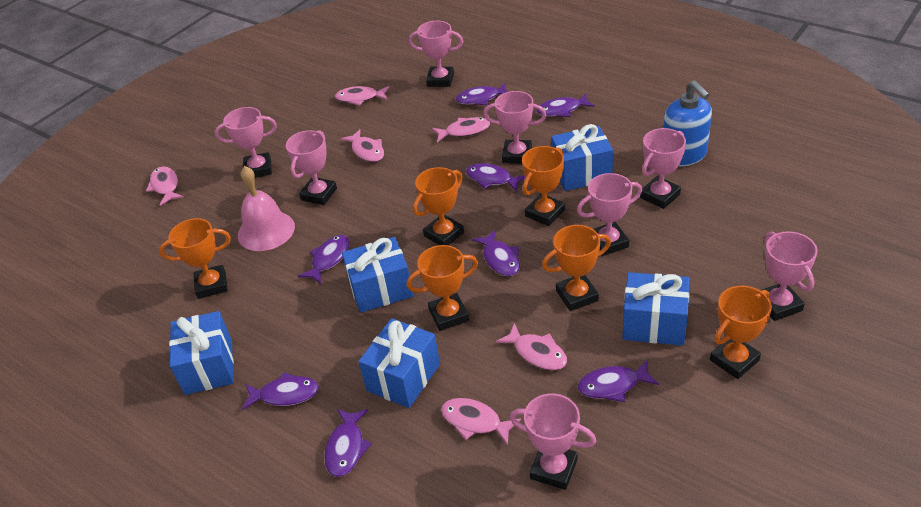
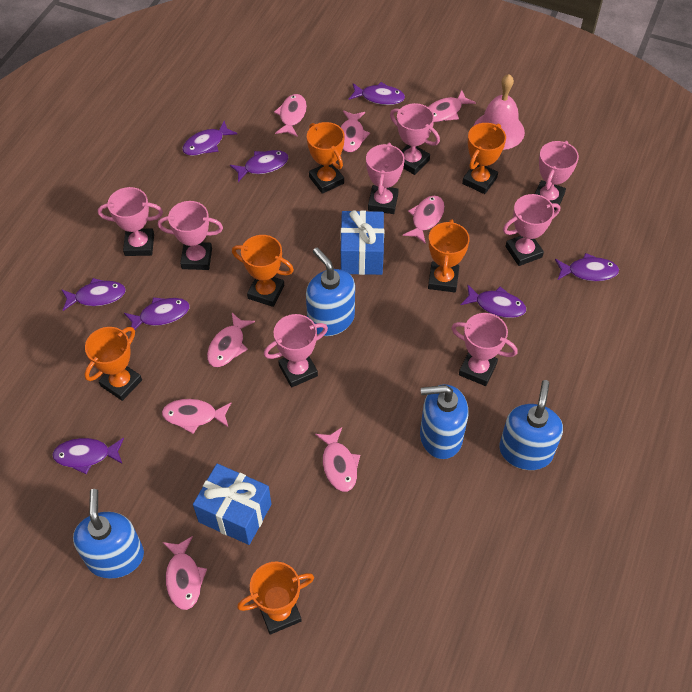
blue gift: [169,311,234,395] [342,237,413,313] [358,318,440,408] [551,124,613,191] [622,272,689,346] = 5 -> [193,464,272,545] [341,210,384,275] = 2
blue soap dispenser: [663,80,712,166] = 1 -> [73,489,144,578] [306,248,355,336] [420,384,468,459] [499,380,563,470] = 4
pink fish: [146,167,184,206] [335,86,389,106] [341,129,384,162] [432,117,490,142] [441,398,521,446] [496,323,567,370] = 6 -> [162,399,231,434] [163,536,207,610] [207,313,255,367] [274,94,307,137] [315,427,360,492] [341,110,370,152] [403,196,445,244] [428,90,476,122] = 8

